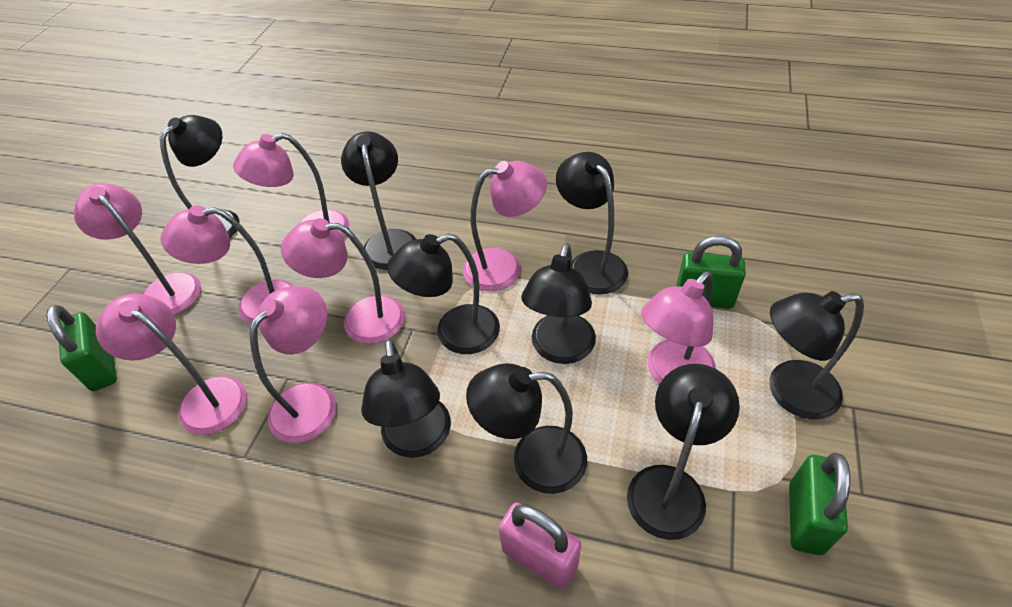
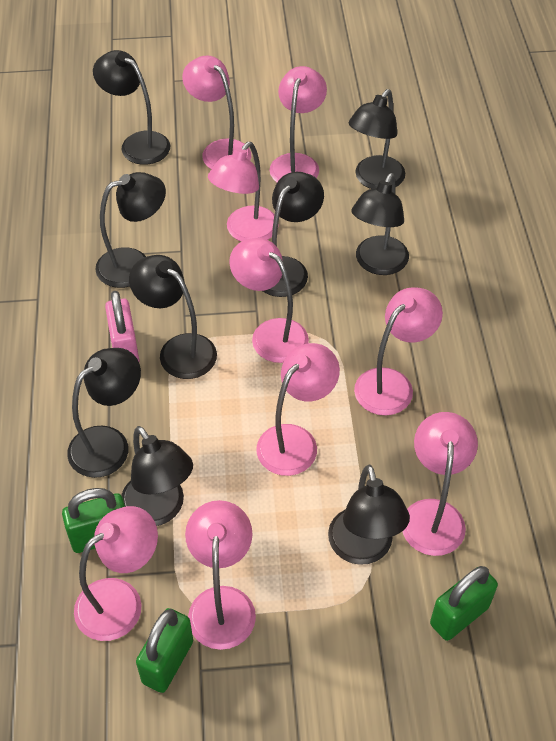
pink lamp: [74,183,201,315] [96,294,247,435] [161,205,294,324] [233,133,349,237] [250,286,336,443] [281,218,405,344] [463,161,547,291] [641,271,716,384] = 8 -> [74,506,158,641] [182,56,251,169] [185,500,256,650] [208,142,279,242] [229,238,309,363] [256,343,340,476] [270,66,327,182] [354,287,443,415] [402,412,478,556] = 9

